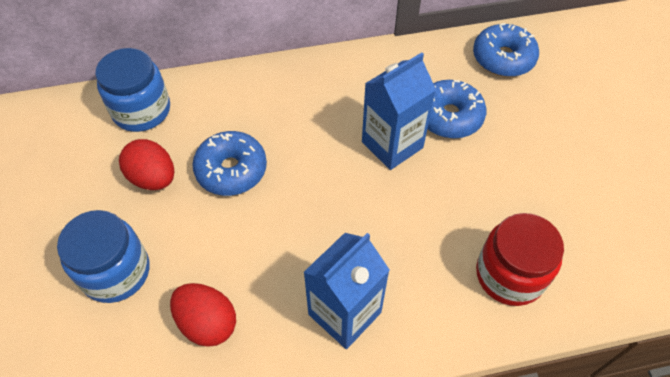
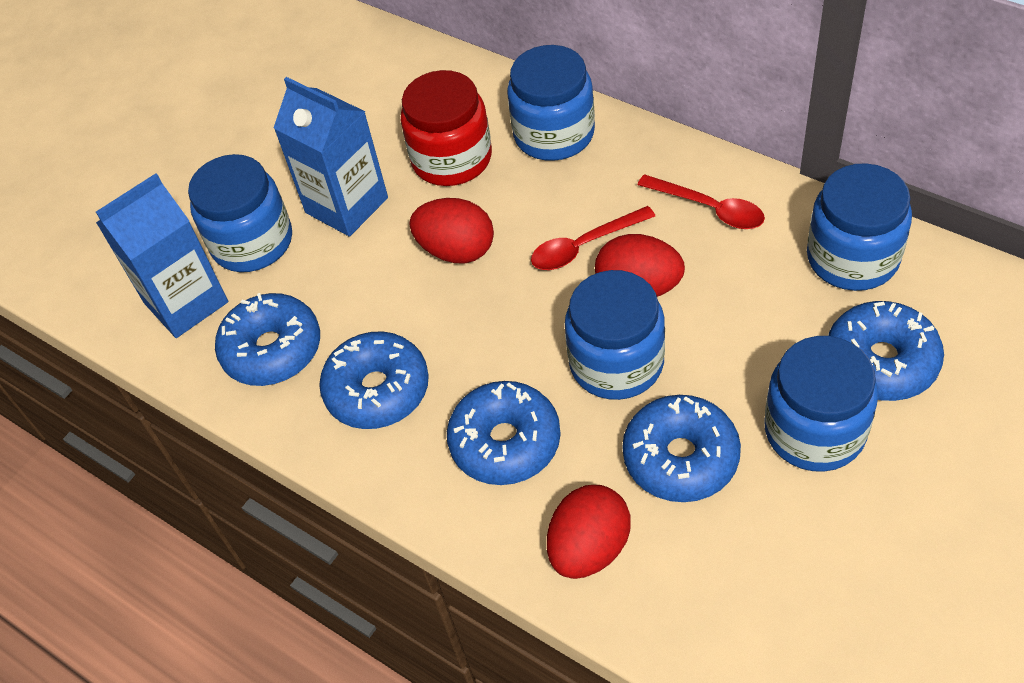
blue donut: [192,131,267,196] [427,80,486,138] [473,23,539,77] = 3 -> [215,293,320,386] [319,331,429,429] [447,381,561,485] [622,395,741,502] [828,301,944,401] = 5
blue jar: [57,210,149,303] [95,48,170,132] = 2 -> [188,154,292,272] [507,45,595,161] [565,270,665,400] [764,336,878,472] [807,163,912,291] = 5
red egg: [119,139,174,190] [170,283,236,347] = 2 -> [409,198,494,263] [547,485,631,579] [595,234,685,297] = 3
red spoon: none = 0 -> [531,206,655,270] [637,174,765,229] = 2

